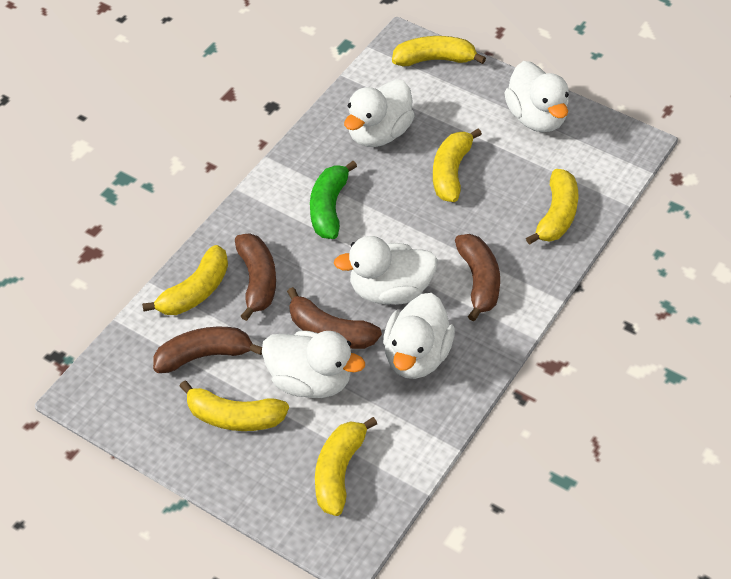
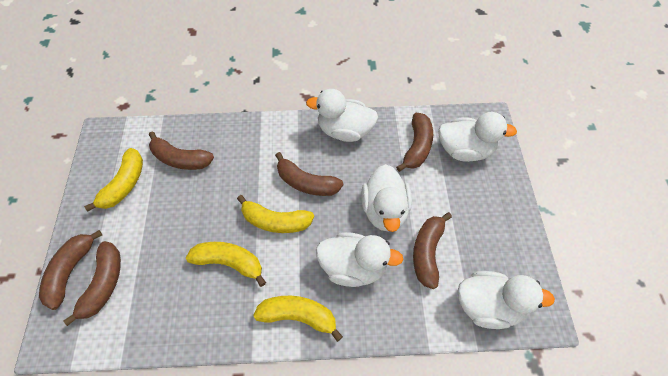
brown banana: [153,327,262,373] [235,233,276,321] [287,287,382,349] [455,234,500,321] = 4 -> [39,230,102,310] [63,241,121,326] [149,131,214,170] [275,152,343,196] [396,113,433,172] [413,212,452,289] = 6
green banana: [310,161,357,239] = 1 -> none = 0
yellow banana: [142,245,228,315] [179,381,289,431] [315,417,377,516] [392,36,486,66] [433,128,482,202] [526,169,578,245] = 6 -> [84,148,143,211] [186,242,266,287] [237,195,314,233] [253,296,343,342] = 4

